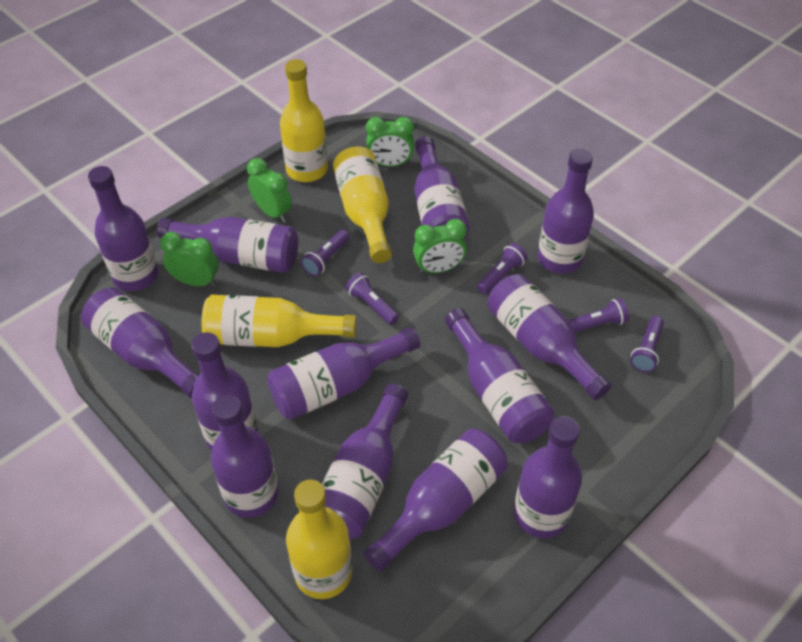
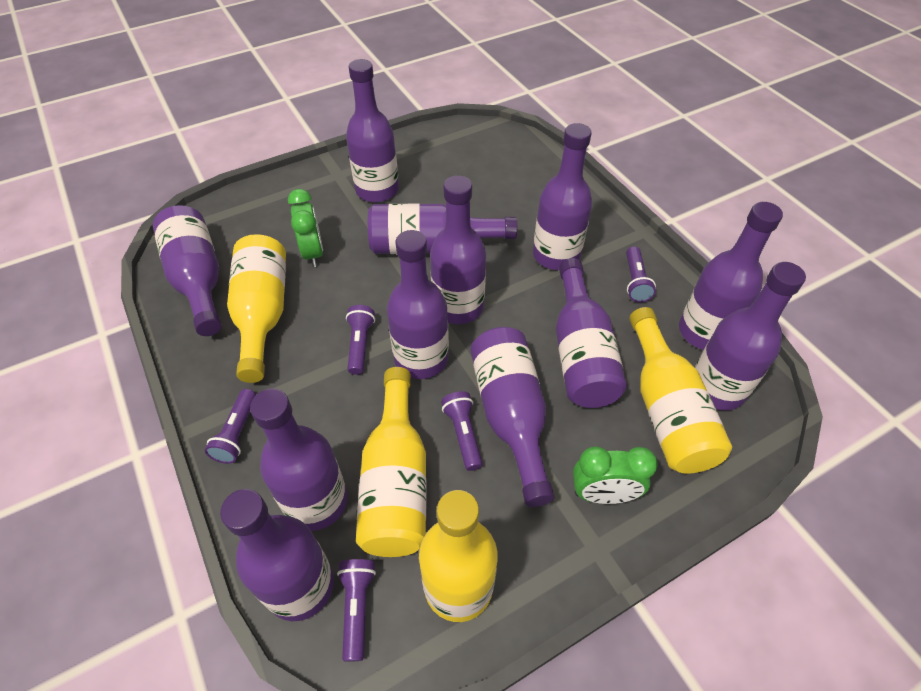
green clock: [160,232,219,287] [247,158,292,223] [366,117,414,167] [413,219,467,274] = 4 -> [288,189,323,267] [573,446,658,504] = 2
purple bottle: [81,287,200,398] [88,166,159,291] [157,217,298,273] [191,332,258,451] [211,395,279,518] [267,327,420,420] [322,384,408,540] [363,429,508,572] [414,136,470,238] [445,308,554,443] [487,274,611,400] [514,416,582,538] [538,149,594,274] = 13 -> [153,205,222,336] [220,489,334,621] [250,388,347,531] [346,59,399,203] [368,204,518,254] [387,230,449,379] [430,175,486,324] [470,327,555,507] [533,123,592,270] [556,258,627,408] [679,202,783,350] [695,262,806,410] = 12

